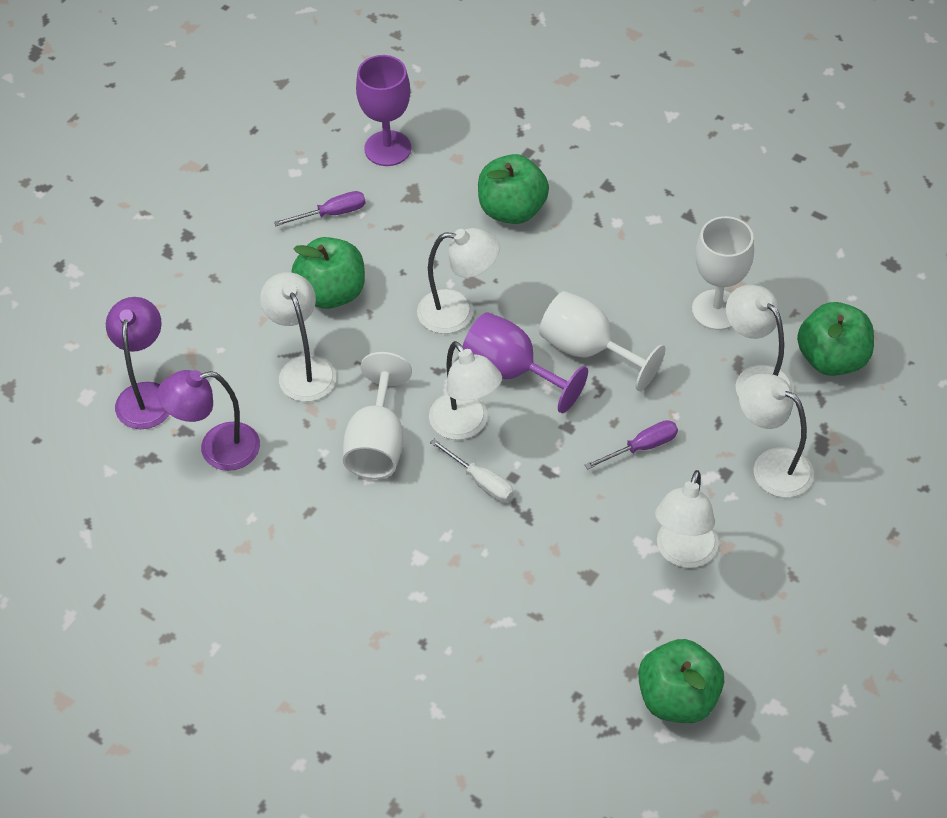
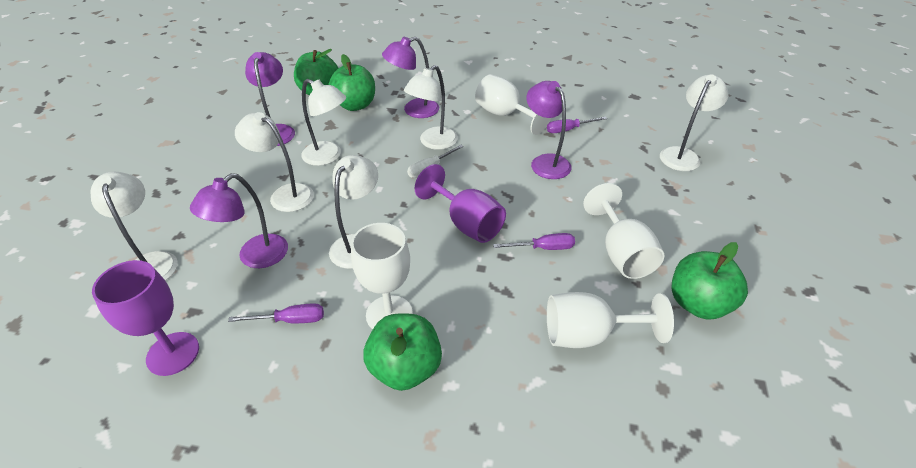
purple lamp: [106,297,169,429] [157,370,260,471] = 2 -> [190,173,288,268] [245,52,295,146] [382,37,439,118] [526,81,571,179] = 4
purple screwdriver: [274,191,366,226] [585,420,678,470] = 2 -> [228,303,324,323] [493,233,575,250] [547,117,607,133] = 3
white goblet: [343,352,412,479] [539,291,666,391] [692,216,754,330] = 3 -> [351,223,413,329] [475,74,551,135] [547,292,674,348] [583,183,664,279] = 4

